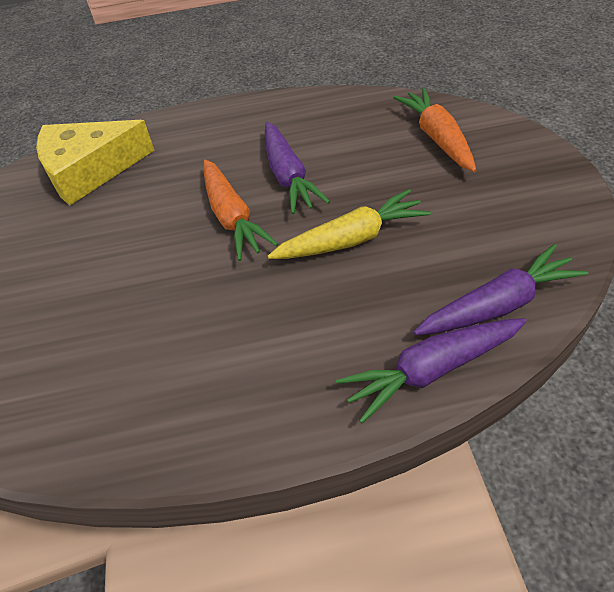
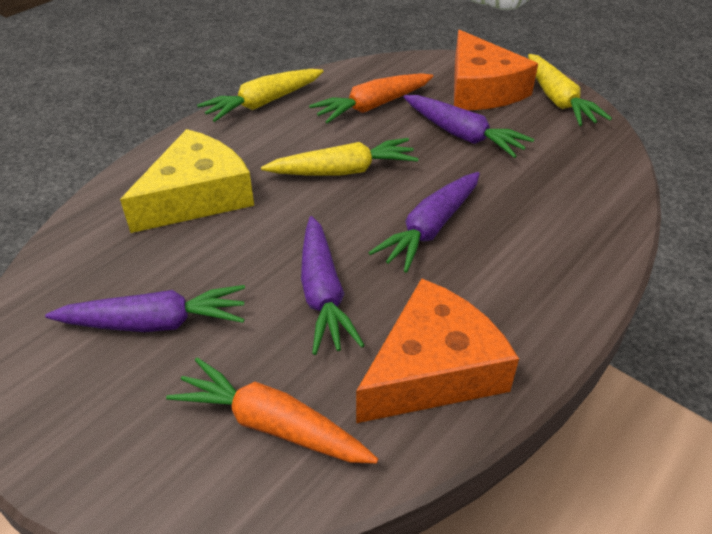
orange cheese: none = 0 -> [356,278,519,423] [454,30,538,110] = 2
purple carrot: [265,122,330,214] [336,318,527,424] [414,244,588,335] = 3 -> [45,285,245,332] [301,216,365,355] [368,172,480,273] [404,95,534,158] = 4
yellow carrot: [268,189,431,259] = 1 -> [197,69,324,122] [261,138,419,176] [528,54,612,126] = 3

